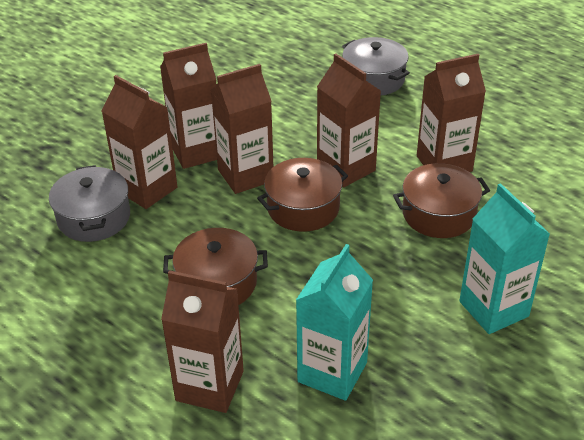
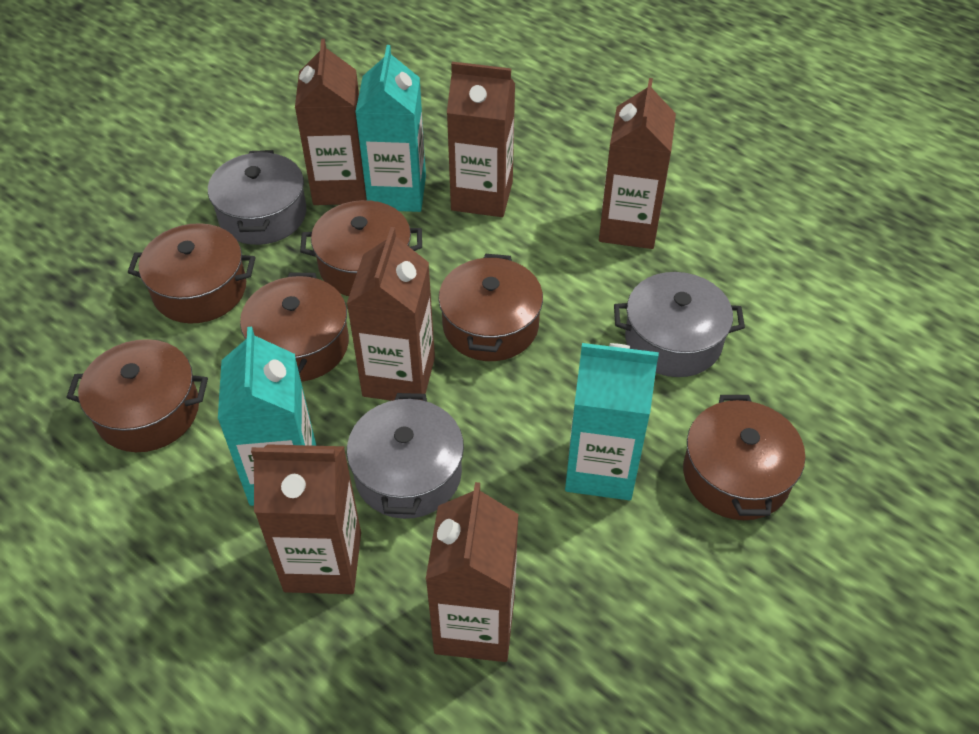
brown pot: [163,228,268,305] [257,158,348,232] [393,163,490,238] = 3 -> [66,339,208,452] [128,223,255,323] [240,273,349,382] [300,200,422,296] [438,254,543,361] [683,395,805,520] = 6
grey pot: [49,165,130,242] [342,37,410,96] = 2 -> [208,150,307,245] [347,393,464,519] [614,272,745,377] = 3
turquoise carton: [296,244,373,401] [459,183,550,334] = 2 -> [218,327,316,506] [355,45,426,212] [565,343,659,500] = 3

